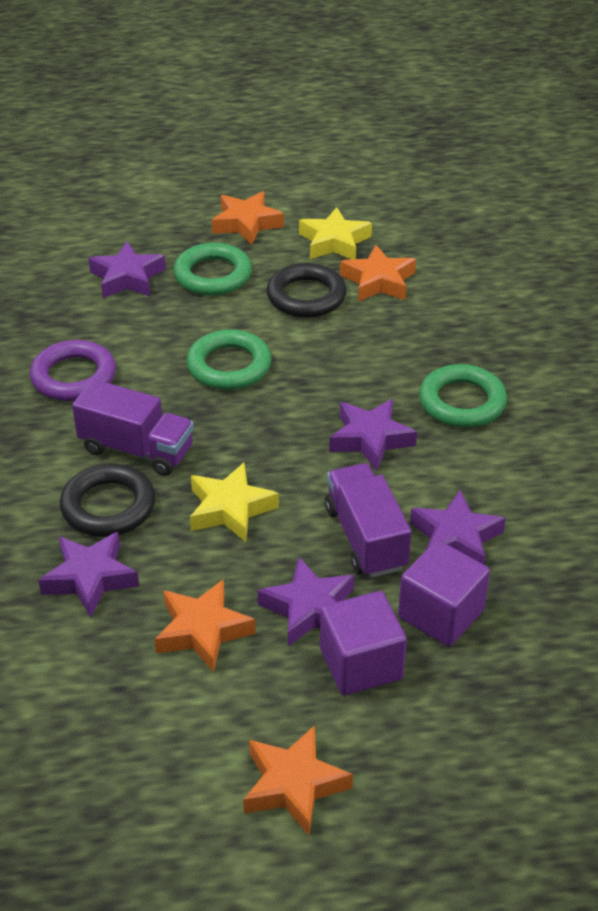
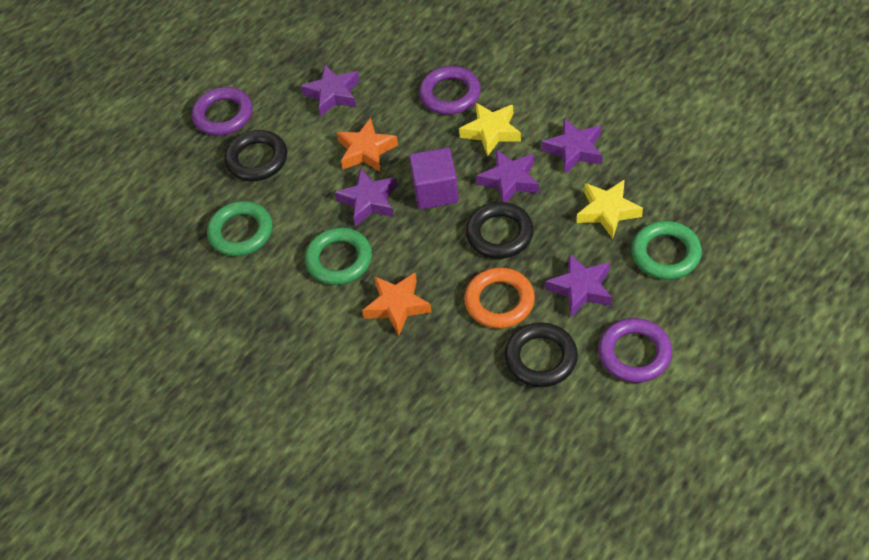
black ring: [60,464,155,537] [267,263,346,318] = 2 -> [225,130,287,181] [466,202,534,259] [504,322,578,387] = 3
orange ring: none = 0 -> [464,267,535,329] = 1
orange star: [154,579,256,672] [212,191,284,245] [243,725,353,835] [340,245,416,302] = 4 -> [337,118,398,172] [362,273,432,336] = 2
purple cube: [320,591,407,695] [398,540,490,646] = 2 -> [409,148,459,209] = 1
purple ring: [30,340,116,401] = 1 -> [192,87,252,136] [419,66,481,115] [598,318,672,383] = 3
purple truck: [72,379,194,476] [325,463,412,578] = 2 -> none = 0

